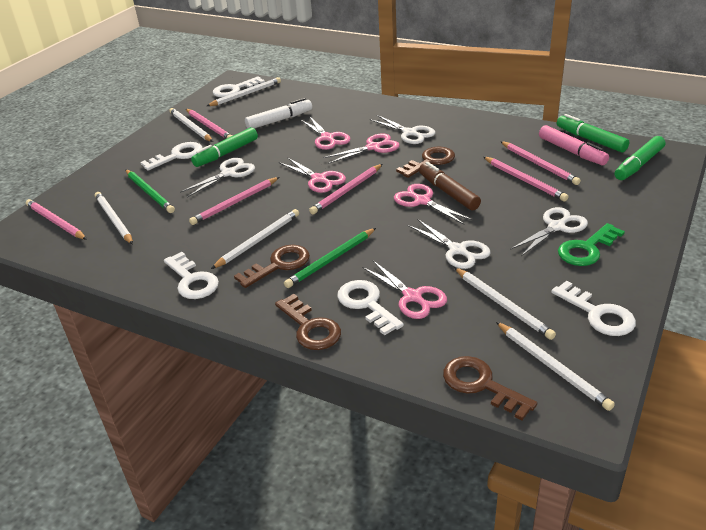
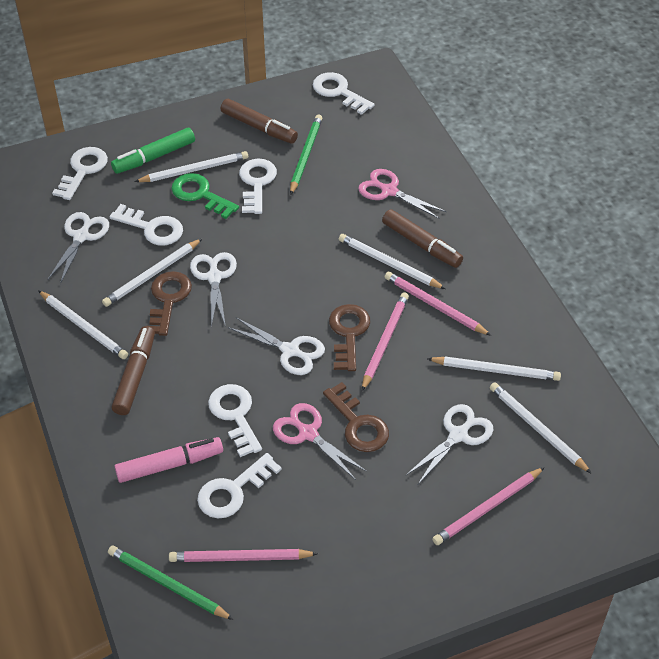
brown key: [234,245,310,288] [275,294,341,350] [396,146,455,178] [443,356,537,421] = 4 -> [148,271,192,336] [323,382,389,452] [329,304,370,371] = 3
brown marker: [419,162,481,210] = 1 -> [112,326,155,415] [221,99,298,144] [382,209,463,268] = 3
green marker: [191,127,258,167] [557,114,629,153] [615,136,665,180] = 3 -> [111,128,195,174] = 1
pink pencil: [26,199,87,240] [186,109,232,139] [189,177,279,225] [309,164,382,214] [484,157,568,201] [500,141,581,185] = 6 -> [169,549,318,562] [362,292,409,391] [385,272,492,336] [432,467,545,545] = 4
pink scissors: [280,157,346,193] [300,116,351,150] [323,133,400,164] [362,261,447,319] [394,184,473,225] = 5 -> [273,403,367,480] [358,169,447,219] = 2
white key: [140,142,202,171] [164,252,219,299] [213,76,265,98] [337,280,404,336] [551,281,636,336] = 5 -> [52,147,108,200] [110,204,183,246] [197,453,282,518] [208,384,262,457] [239,159,277,214] [313,72,374,115] = 6
white marker: [245,98,312,128] = 1 -> none = 0

